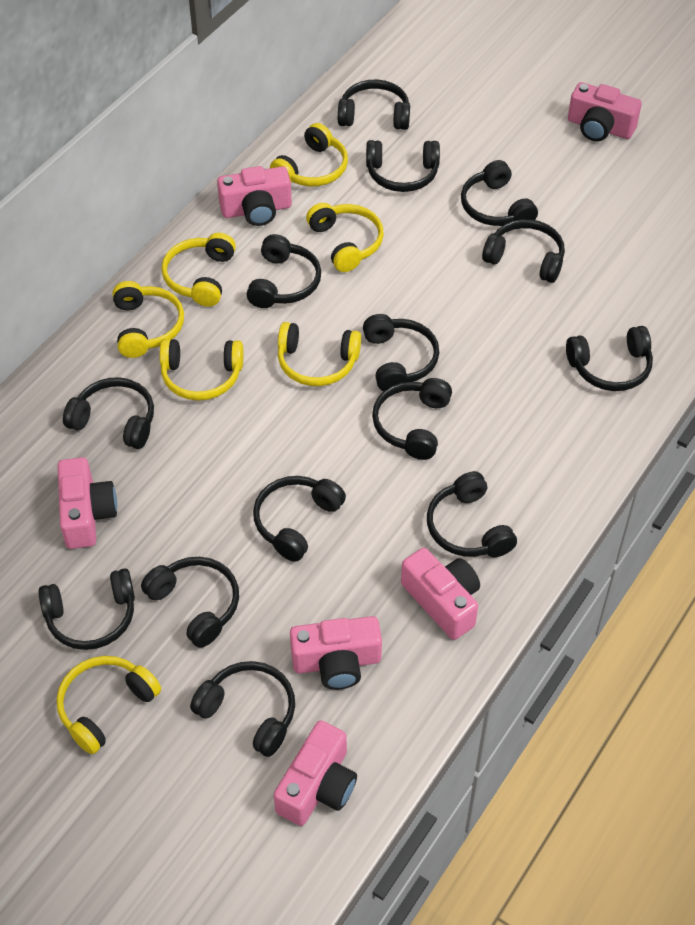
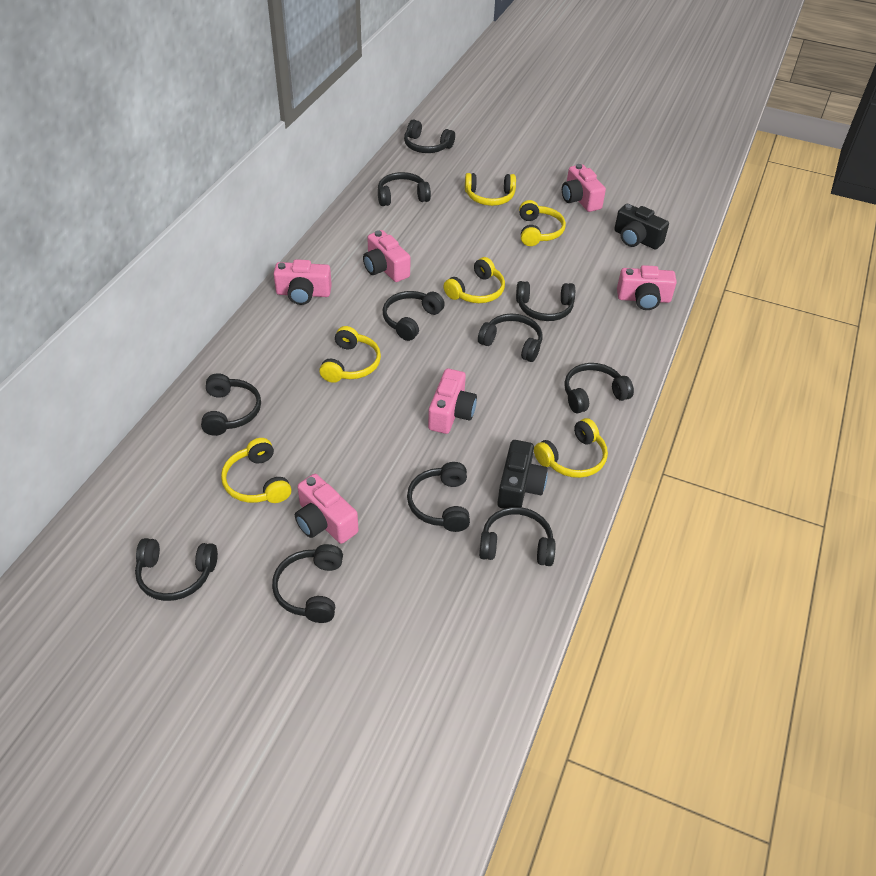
black camera: none = 0 -> [497,440,548,509] [614,204,669,250] = 2
black headphones: [38,568,135,650] [63,377,154,449] [141,557,239,648] [190,661,295,757] [247,234,321,308] [253,476,346,562] [338,80,410,130] [363,314,439,391] [366,140,440,192] [372,378,452,460] [427,471,517,557] [461,160,538,226] [482,219,565,283] [566,326,653,391] = 14 -> [135,538,218,601] [201,373,261,436] [272,544,343,623] [378,172,431,206] [383,291,445,341] [404,119,455,153] [407,462,470,532] [478,314,542,362] [479,507,556,566] [516,281,575,321] [564,363,634,413] = 11
yellow headphones: [57,656,161,754] [113,281,184,358] [160,339,243,401] [161,233,236,307] [270,123,348,187] [278,322,361,386] [306,203,384,272] = 7 -> [221,438,291,503] [319,326,381,383] [444,257,505,303] [465,173,516,206] [519,200,566,246] [534,418,608,478] = 6

